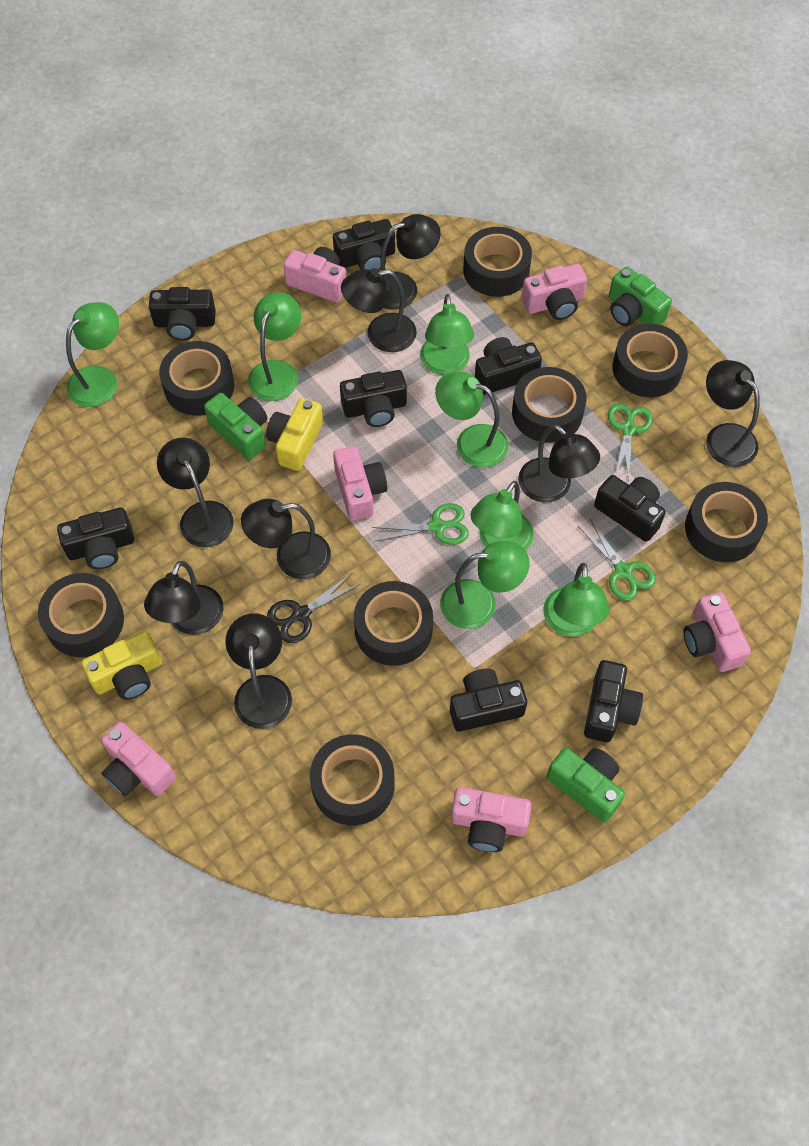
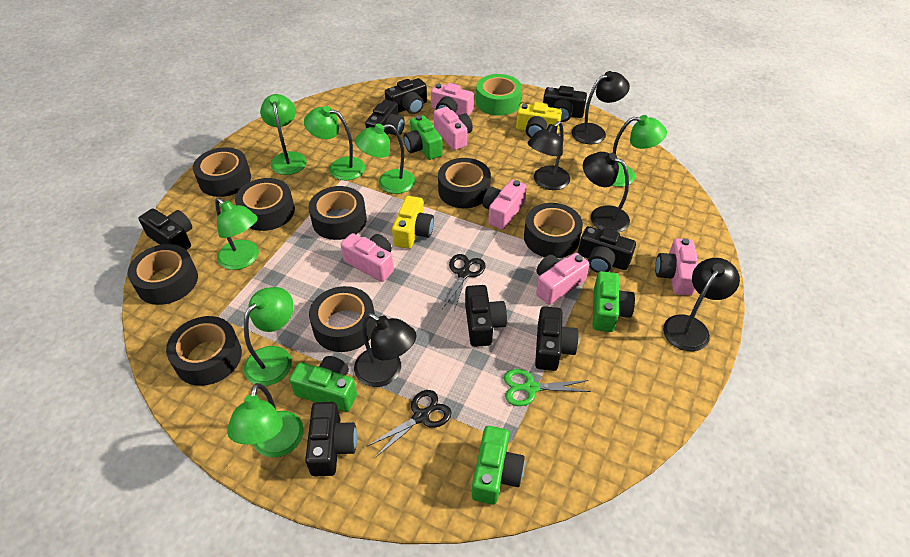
black lamp: [144,561,224,635] [157,438,234,547] [225,613,292,729] [241,499,331,579] [341,268,417,352] [380,214,441,310] [518,425,600,503] [706,360,760,467] = 8 -> [354,313,416,387] [528,121,570,190] [572,71,630,144] [583,152,630,232] [663,258,740,351] = 5
black scissors: [267,573,360,643] = 1 -> [368,390,452,458] [442,254,486,311] = 2
green camera: [204,393,267,459] [547,748,625,822] [609,267,672,326] = 3 -> [289,356,357,412] [404,115,443,160] [472,426,525,505] [593,271,635,332] = 4
green scissors: [372,503,469,545] [578,519,656,601] [608,403,653,481] = 3 -> [504,369,591,406] = 1
green tape: none = 0 -> [476,74,522,116] = 1

